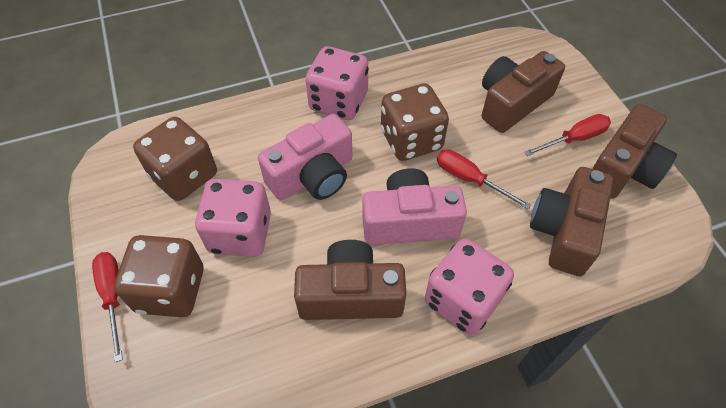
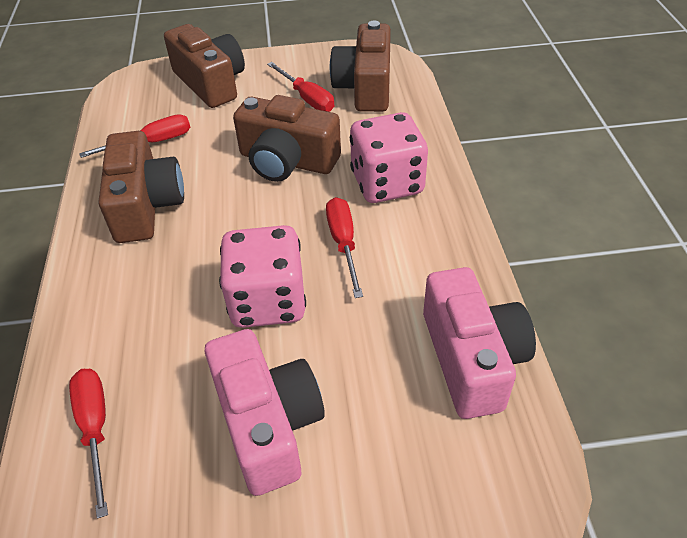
brown dice: [114,235,204,317] [133,117,217,201] [381,83,449,161] = 3 -> none = 0
pink dice: [195,179,271,257] [305,46,369,120] [425,239,514,335] = 3 -> [219,225,306,328] [350,112,428,203] = 2
red screwdriver: [92,252,123,362] [437,149,531,210] [524,114,611,156] = 3 -> [69,369,108,519] [79,114,190,158] [267,62,334,112] [326,197,363,298] = 4

